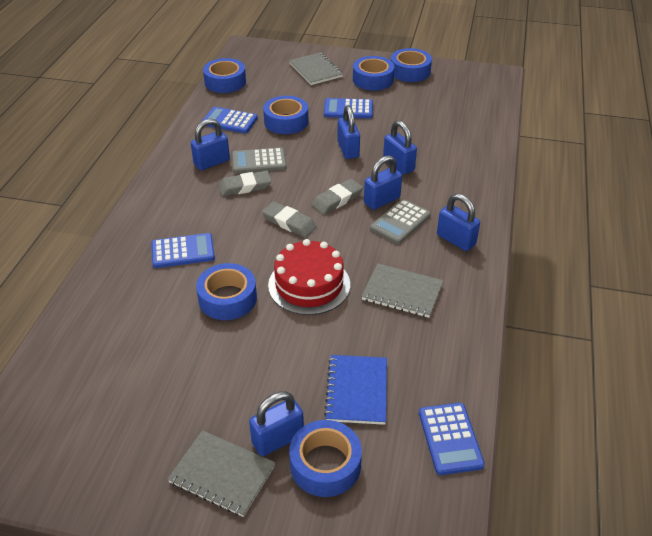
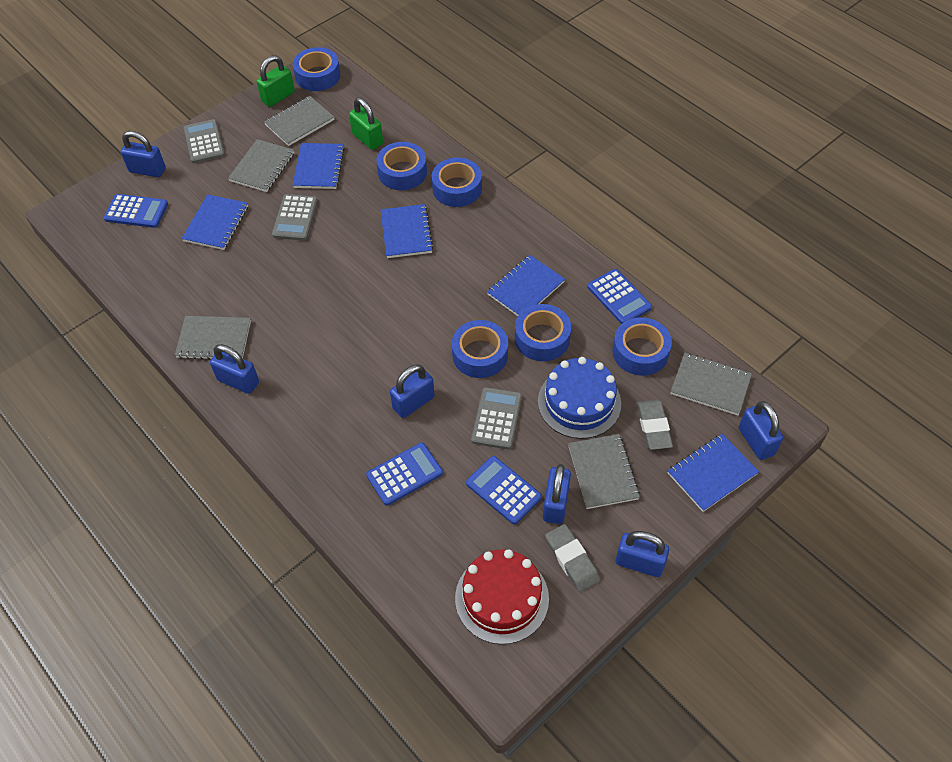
blue cake: none = 0 -> [538,357,621,439] = 1
blue notebook: [324,355,387,425] = 1 -> [181,194,248,250] [293,143,345,189] [380,204,433,258] [487,255,565,316] [667,434,759,512] = 5
green padlock: none = 0 -> [256,55,295,107] [349,97,383,150] = 2
grey calculator: [232,148,287,173] [370,199,431,244] = 2 -> [184,119,225,163] [272,194,318,241] [471,387,522,449] = 3
grey eraser: [219,171,272,196] [262,201,317,237] [312,179,363,215] = 3 -> [545,524,600,592] [637,400,673,450] = 2
grey notebook: [167,430,276,517] [289,53,343,85] [361,263,443,318] = 3 -> [175,316,251,360] [228,139,294,192] [264,96,334,146] [568,434,640,509] [671,353,752,415] = 5

